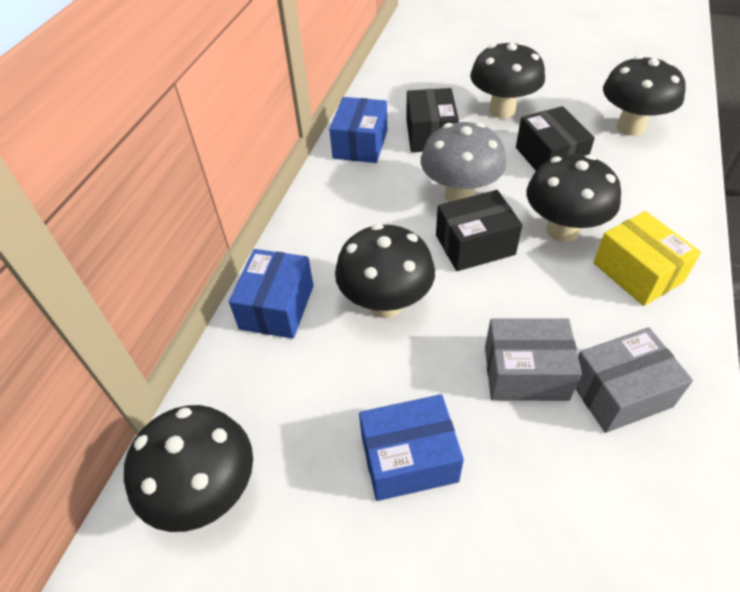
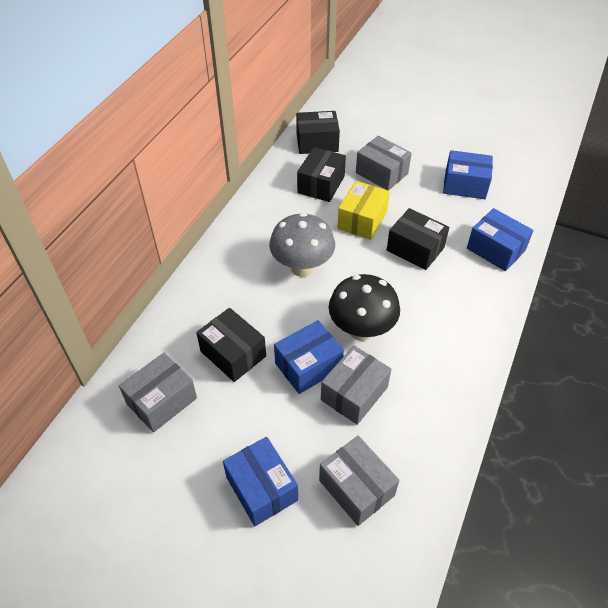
black box: [407,88,459,152] [436,190,522,271] [516,106,595,171] = 3 -> [196,308,266,382] [296,111,340,154] [297,147,346,202] [387,208,449,270] = 4
black mushroom: [124,405,253,532] [335,224,435,318] [470,42,545,118] [527,154,621,242] [603,55,686,136] = 5 -> [329,274,400,341] = 1
blue box: [229,249,314,339] [329,97,387,163] [359,394,464,501] = 3 -> [223,437,298,526] [274,320,344,394] [443,150,493,199] [467,208,534,271] = 4
grey box: [485,318,582,401] [575,327,693,433] = 2 -> [119,353,197,432] [319,436,399,526] [321,346,391,425] [356,136,412,190] = 4

